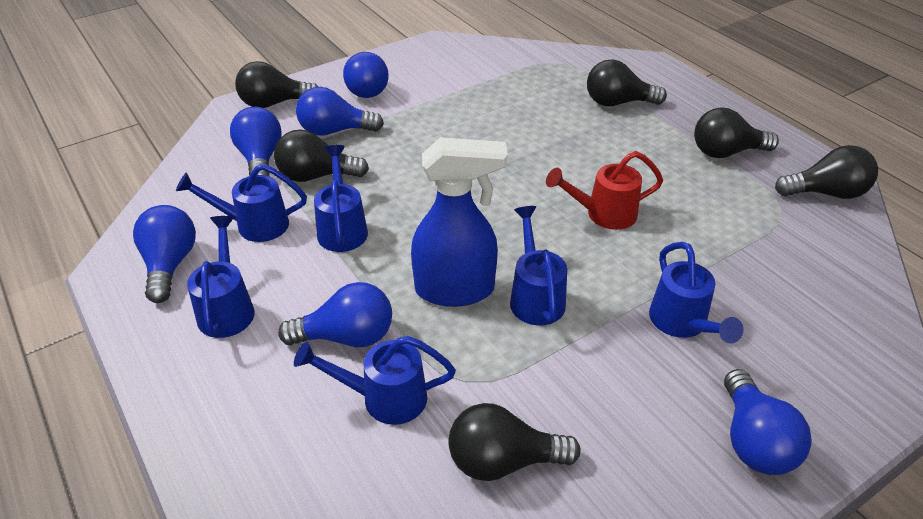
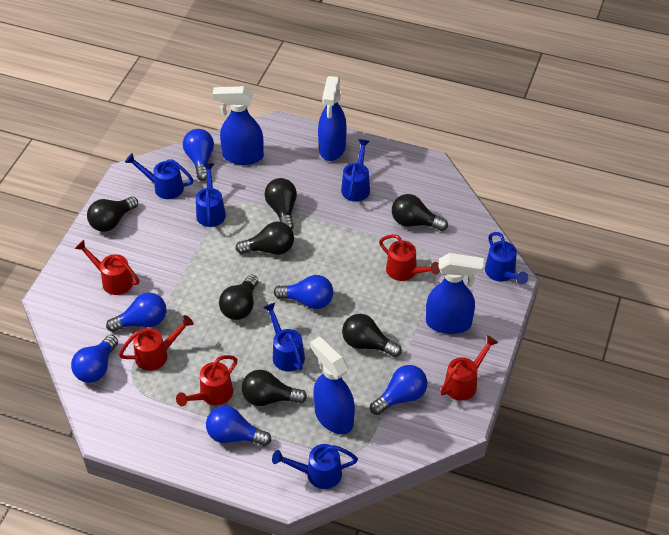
black light bulb: [235,61,318,108] [274,130,369,182] [448,403,581,481] [587,59,667,106] [694,108,779,158] [775,145,878,199] = 6 -> [87,196,138,232] [219,275,258,320] [236,221,294,255] [242,370,307,406] [265,178,297,230] [342,314,402,357] [392,194,448,231] = 7
blue spray bottle: [411,137,508,307] = 1 -> [212,86,264,165] [310,336,355,434] [318,76,347,161] [426,253,484,334] = 4
red watering can: [546,151,663,230] = 1 -> [75,240,139,295] [119,315,194,371] [176,355,238,406] [379,234,440,281] [440,335,498,400] = 5

